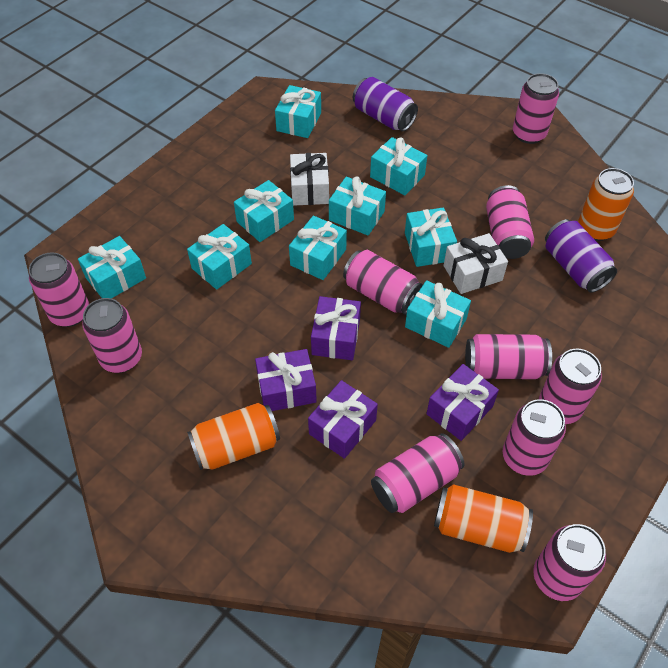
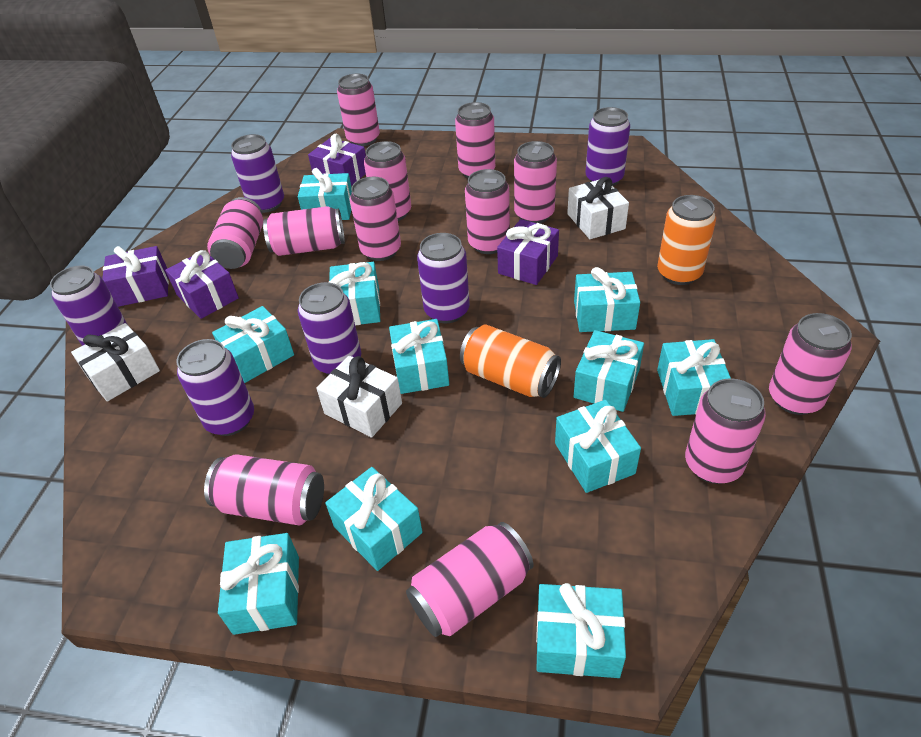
orange can: [187,403,280,470] [434,484,533,553] [578,168,634,241] = 3 -> [460,325,561,398] [657,195,716,285] = 2
pink can: [29,252,89,327] [82,298,142,373] [343,250,423,315] [371,433,464,513] [465,334,552,379] [486,185,534,259] [503,399,566,476] [513,73,559,144] [533,524,606,601] [539,349,602,424] = 10 -> [204,454,324,526] [207,197,263,269] [263,206,345,256] [337,74,380,146] [350,177,401,261] [364,141,411,221] [406,522,533,637] [455,102,495,178] [465,169,510,254] [514,141,557,223] [685,378,766,484] [769,313,852,415] = 12
purple can: [353,77,418,131] [545,219,617,293] = 2 -> [50,265,128,346] [176,339,254,436] [231,134,284,213] [298,282,361,375] [417,233,470,323] [585,107,630,186] = 6
turquoise gift: [78,236,146,299] [187,224,252,290] [234,180,294,242] [275,85,321,138] [289,216,347,280] [329,176,386,235] [370,137,427,195] [405,207,457,267] [405,280,471,348] = 9 -> [212,306,294,383] [218,533,299,635] [298,168,352,220] [325,467,422,571] [329,262,380,325] [389,319,449,394] [536,583,626,678] [555,400,641,493] [574,267,640,332] [574,330,644,412] [657,339,731,416] = 11
white gift: [290,153,329,206] [443,233,508,294] = 2 -> [71,323,160,401] [316,355,402,438] [567,177,629,239] = 3

